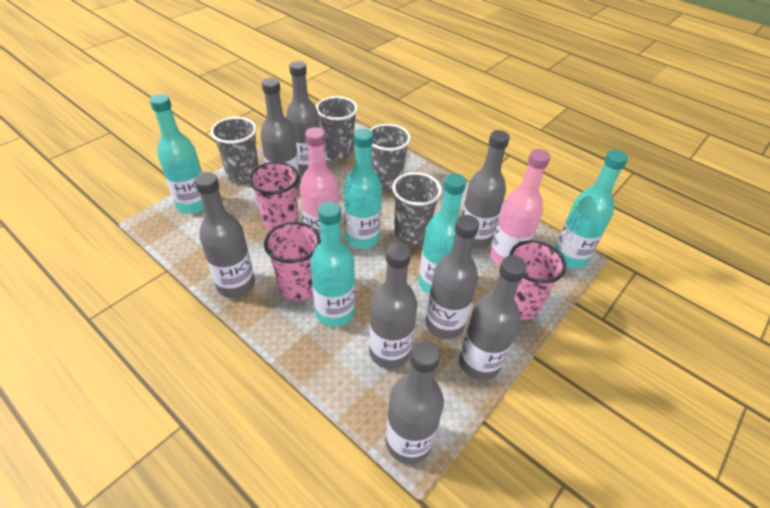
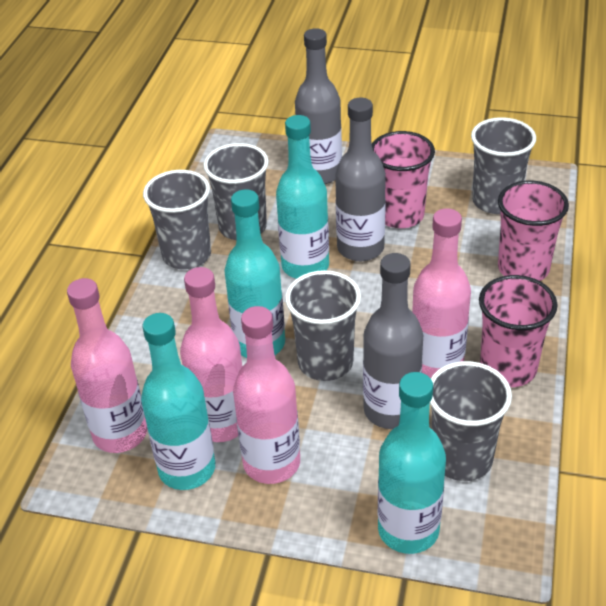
grey bottle: [195,172,255,298] [260,78,300,189] [286,61,320,174] [369,243,418,369] [385,341,444,464] [425,215,479,339] [459,256,527,380] [462,130,510,249] = 8 -> [295,28,342,184] [335,98,386,261] [363,253,423,429] = 3
grey cup: [211,117,259,184] [316,96,358,160] [370,124,411,190] [392,172,442,245] = 4 -> [143,170,211,269] [203,143,269,240] [285,270,361,381] [430,361,512,481] [471,117,536,214] = 5
pink bottle: [300,127,339,238] [490,149,550,266] = 2 -> [67,278,147,453] [180,267,242,442] [233,306,300,484] [412,208,471,379] = 4
turquoise bottle: [150,94,204,214] [310,201,355,327] [344,129,382,249] [419,173,466,294] [555,150,628,269] = 5 -> [141,313,215,490] [224,189,285,358] [276,115,329,279] [378,372,446,554] = 4

